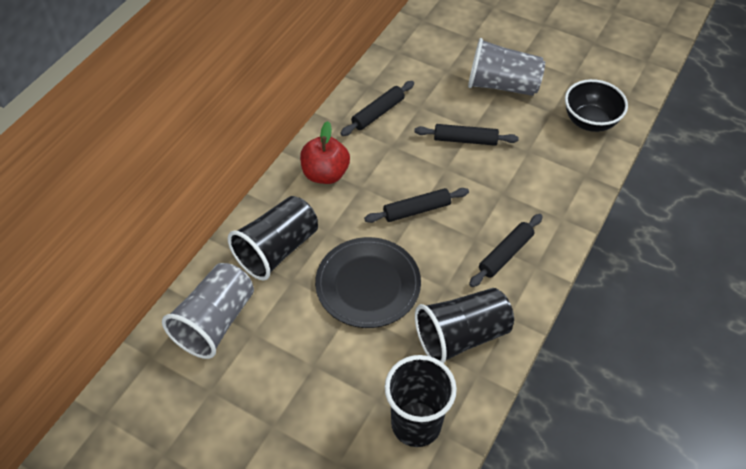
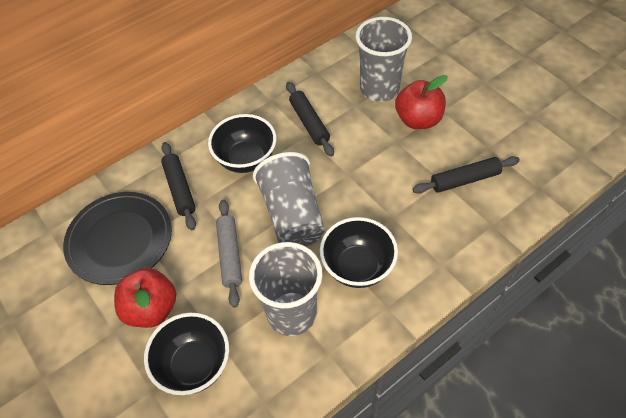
black bowl: [565,79,628,132] = 1 -> [144,313,229,395] [208,114,276,173] [320,217,398,288] = 3
black cup: [228,196,318,281] [385,355,457,447] [415,288,514,363] = 3 -> none = 0
black rolling pin: [340,81,414,136] [364,188,469,223] [414,124,519,146] [469,214,543,287] = 4 -> [161,142,196,230] [286,82,334,157] [412,156,520,194] = 3
grey cup: [162,263,254,359] [468,38,545,96] = 2 -> [249,242,322,336] [253,152,325,247] [356,17,412,102] = 3
grey rolling pin: none = 0 -> [216,200,242,308] = 1
red apple: [300,121,350,184] = 1 -> [114,268,176,328] [395,75,448,129] = 2

